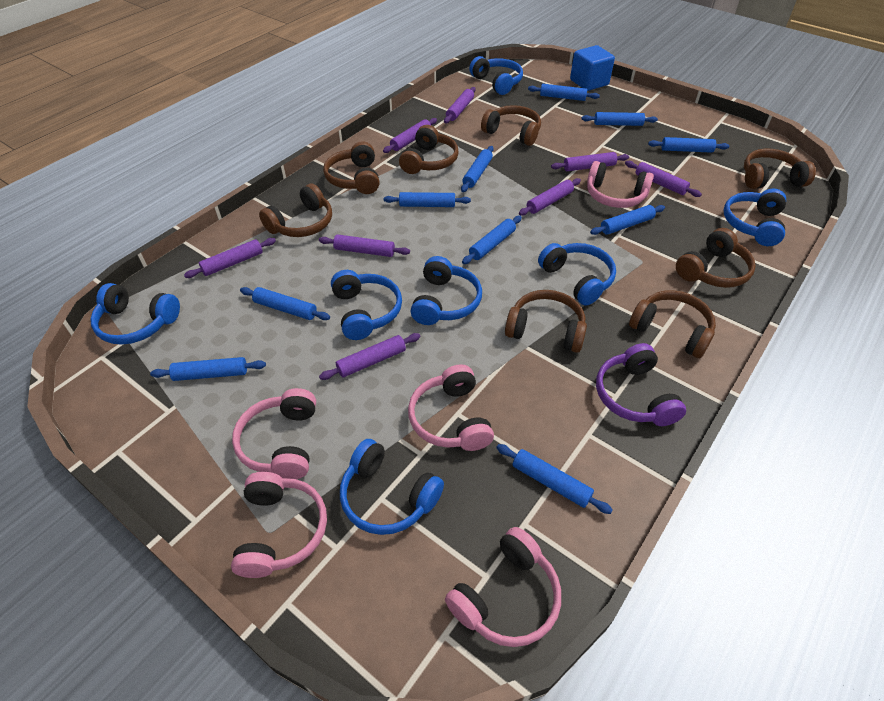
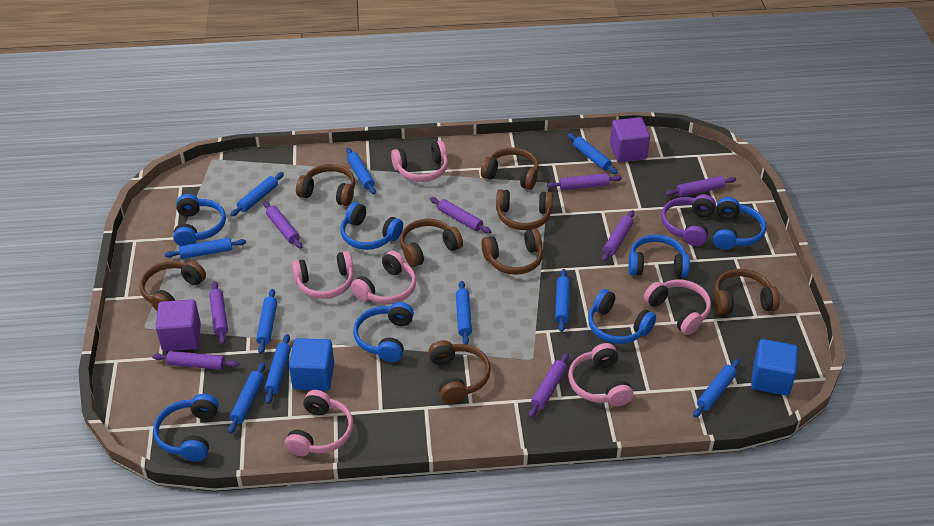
blue cube: [570,45,615,91] = 1 -> [289,338,334,391] [751,339,798,396] = 2
pink headphones: [231,472,327,578] [232,388,316,479] [408,364,494,451] [445,527,561,647] [587,161,654,208] = 5 -> [285,390,353,456] [292,251,354,299] [351,251,416,304] [391,141,448,182] [568,343,633,406] [644,280,711,335] = 6
purple cube: none = 0 -> [155,299,201,351] [610,117,650,162] = 2

